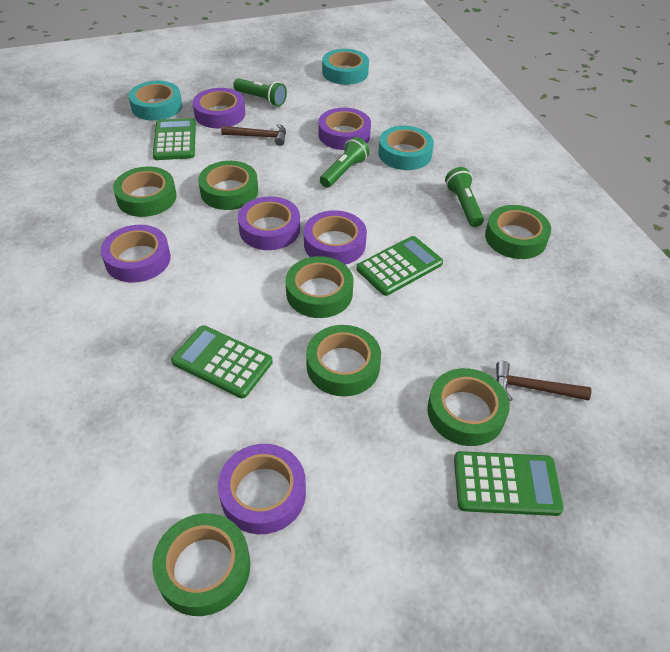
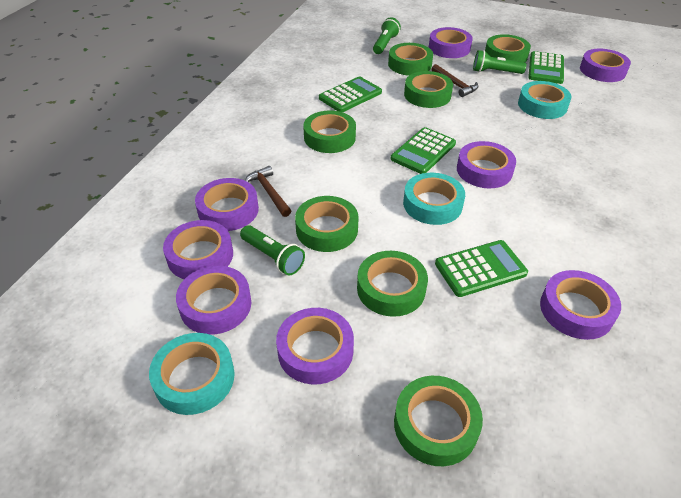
purple tape: [101,225,171,283] [193,88,245,128] [218,444,306,534] [238,196,300,250] [304,210,367,265] [318,107,371,150] = 6 -> [163,220,233,279] [176,266,251,335] [195,178,259,231] [276,308,354,384] [429,27,473,58] [457,141,516,188] [540,270,621,340] [580,49,631,82] = 8

